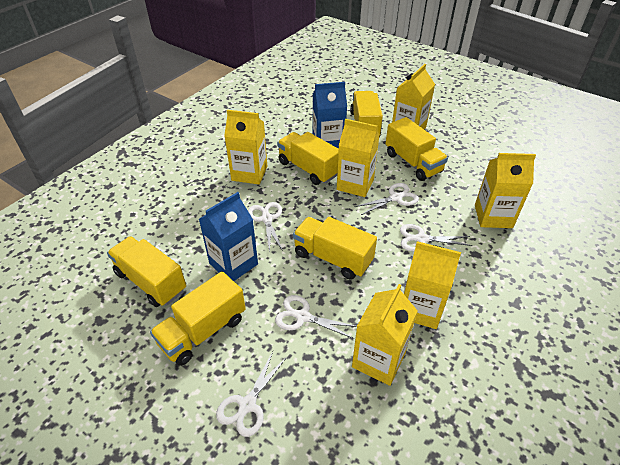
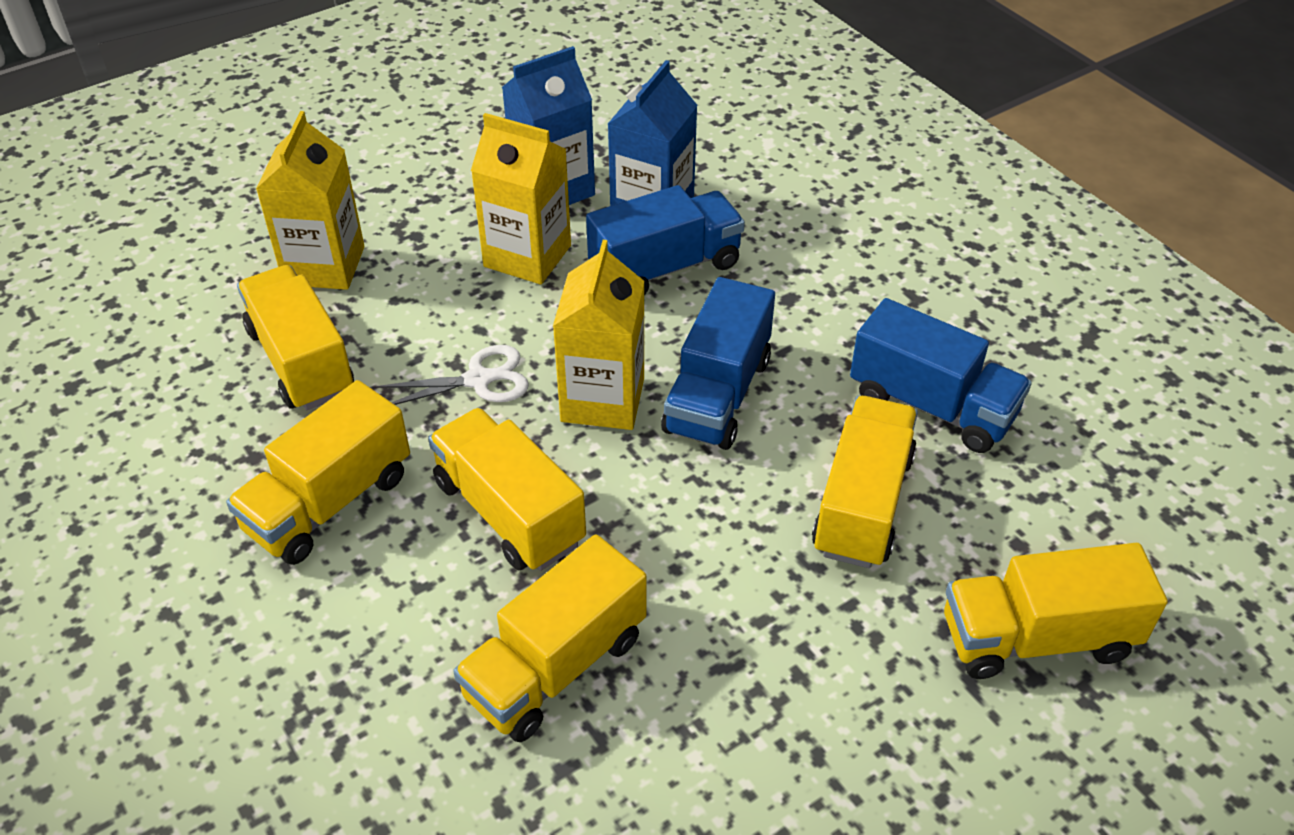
blue truck: none = 0 -> [586,185,745,295] [661,277,775,450] [850,298,1032,453] = 3
white scissors: [216,351,287,437] [248,202,283,253] [275,295,357,339] [354,183,419,215] [400,224,472,251] = 5 -> [373,345,529,405] = 1
yellow carton: [224,110,267,184] [337,119,380,197] [352,284,418,386] [392,64,435,129] [404,241,461,329] [475,153,536,228] = 6 -> [256,111,364,290] [471,113,571,284] [553,240,644,430] = 3

